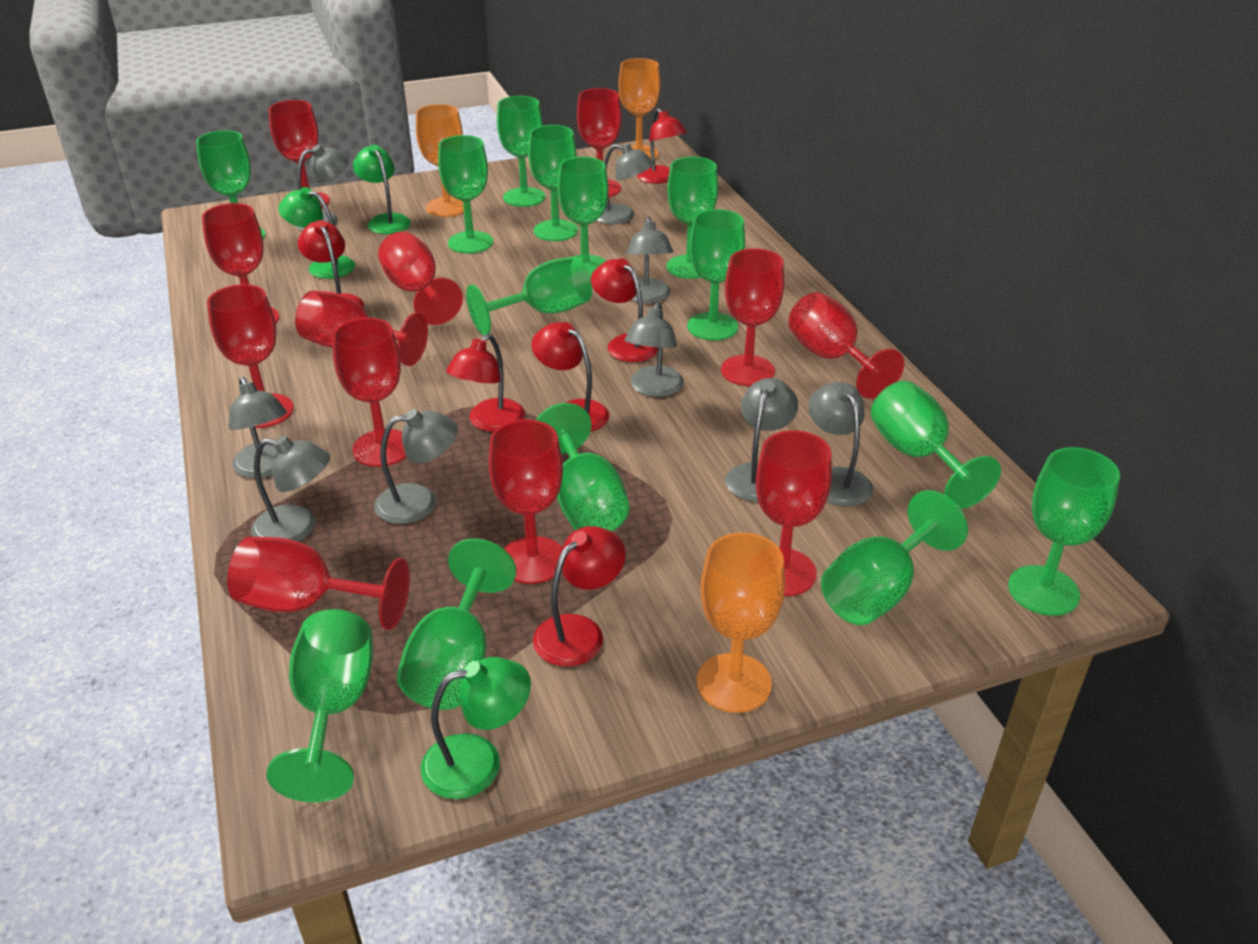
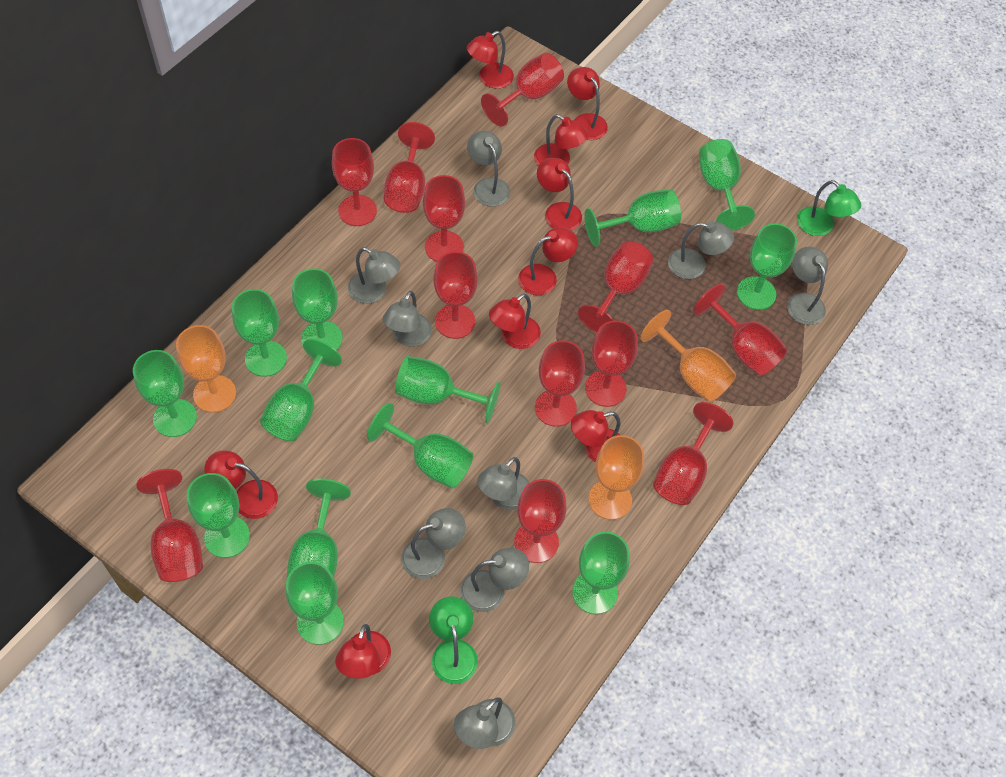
green goblet: [196,130,266,239] [267,609,373,802] [397,539,516,710] [438,135,493,254] [466,256,592,335] [497,96,545,207] [528,125,578,241] [536,403,629,531] [558,157,608,278] [667,157,718,279] [687,209,745,341] [821,490,968,625] [871,381,1001,509] [1008,447,1120,616] = 14 -> [133,350,197,437] [187,473,250,558] [232,289,287,377] [260,339,342,441] [286,478,351,581] [286,562,344,645] [292,268,343,350] [367,403,474,489] [395,356,500,423] [572,532,630,614] [584,189,681,247] [699,139,755,230] [737,223,797,310] = 13
green lamp: [278,187,355,279] [353,144,411,234] [421,657,531,799] = 3 -> [429,596,478,684] [797,180,861,236] = 2
red lamp: [298,220,364,307] [446,334,525,432] [531,322,609,432] [533,526,626,667] [591,258,658,362] [636,108,687,184] = 6 -> [204,450,278,519] [335,624,391,679] [466,31,514,89] [489,293,541,349] [518,227,578,295] [534,114,589,166] [537,158,582,231] [567,67,608,140] [571,410,620,462] = 9

